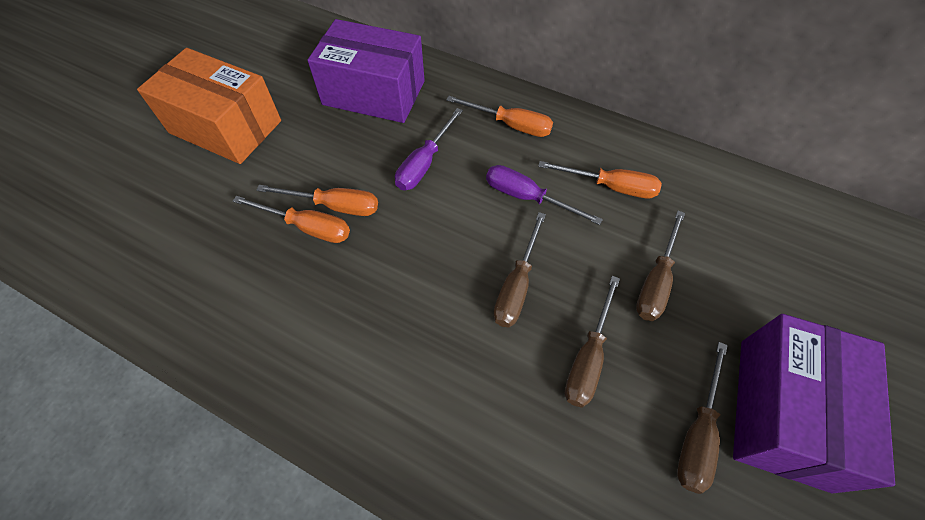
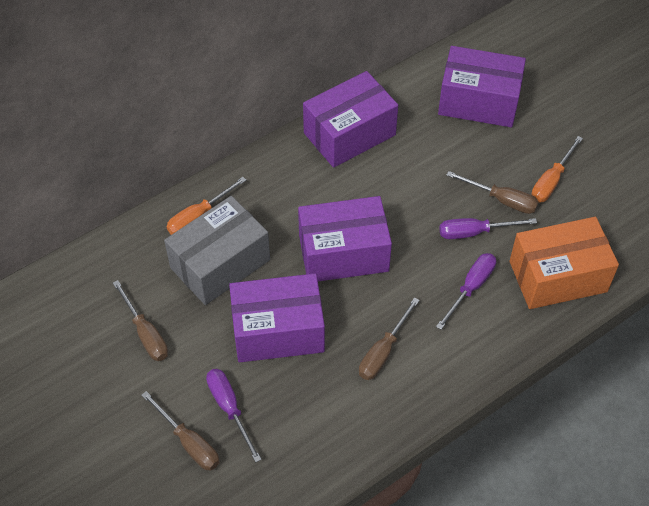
grey box: none = 0 -> [164,196,270,305] = 1
orange screwdriver: [233,196,350,243] [256,185,378,216] [446,96,553,137] [538,161,662,198] = 4 -> [167,177,246,235] [531,136,583,203] = 2
purple box: [307,19,425,123] [733,314,895,493] = 2 -> [229,273,325,362] [298,196,392,281] [303,71,398,168] [438,46,526,127] = 4
purple screwdriver: [395,108,463,190] [486,165,603,225] = 2 -> [206,369,262,463] [436,253,496,330] [439,218,537,239] = 3

